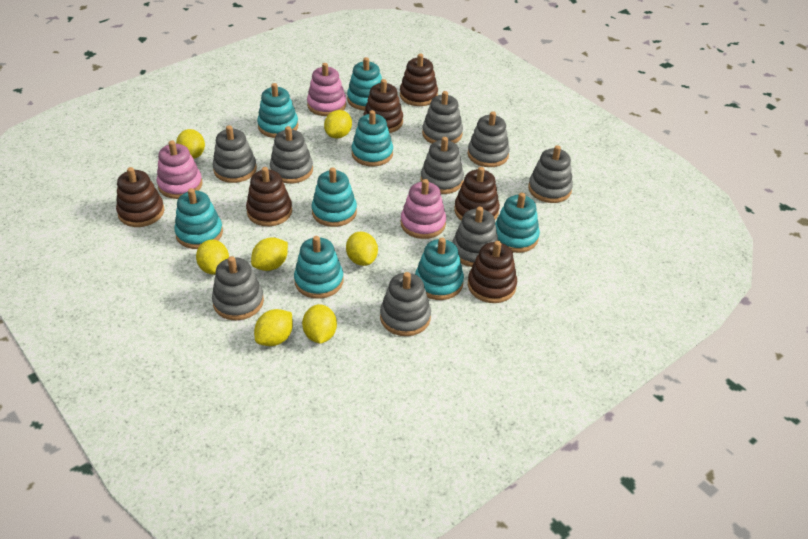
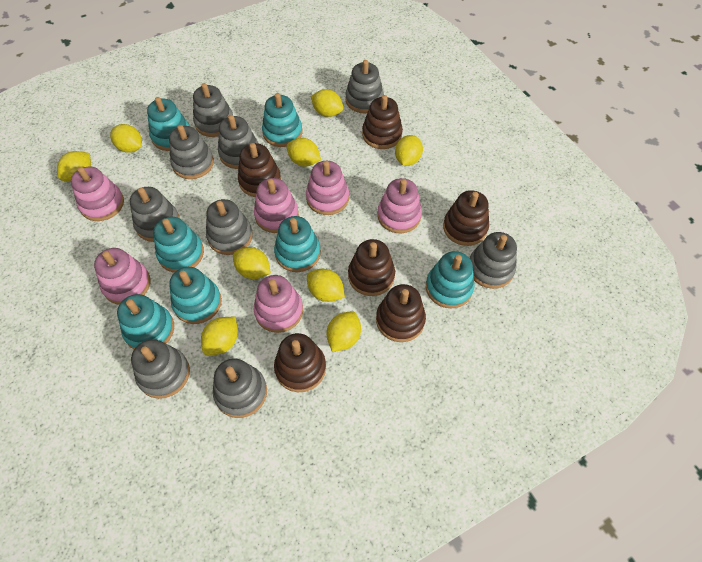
pink stacking toy: [157,140,203,199] [307,63,346,116] [401,179,446,239] = 3 -> [71,167,124,221] [94,248,151,305] [254,178,299,233] [254,275,303,333] [306,161,349,215] [377,178,422,233] = 6
turquoise stacking toy: [174,188,223,249] [257,83,298,138] [294,236,344,299] [312,167,357,227] [347,57,382,110] [352,110,393,166] [415,238,464,300] [495,193,540,253] = 8 -> [117,294,174,350] [147,97,190,151] [153,217,204,272] [170,267,222,324] [262,93,303,147] [274,216,321,272] [426,251,475,309] = 7
yellow lemon: [176,129,205,159] [196,240,229,275] [251,237,288,271] [254,309,293,346] [302,304,337,344] [324,110,352,139] [346,231,378,266] = 7 -> [57,151,91,182] [110,124,142,153] [201,317,238,355] [233,247,271,279] [287,138,321,167] [307,269,345,302] [311,89,343,117] [327,311,361,352] [395,135,423,166] = 9

